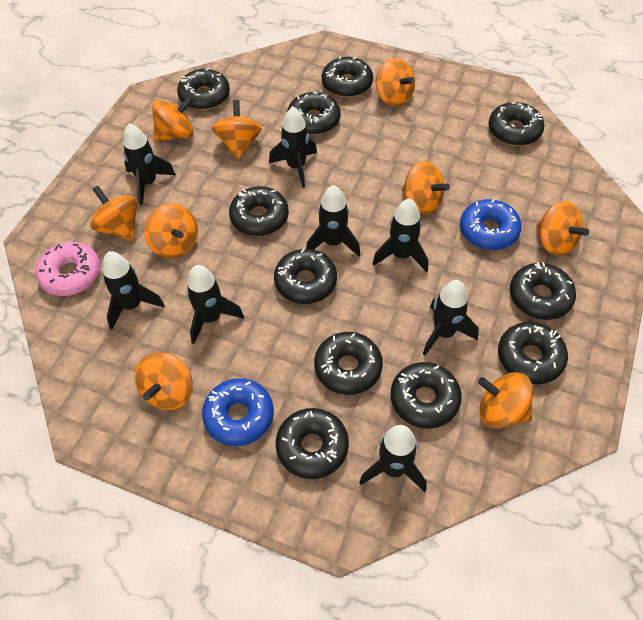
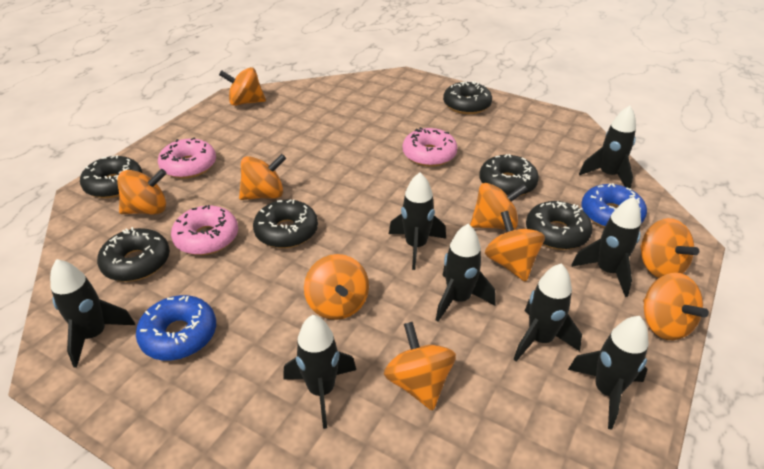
black donut: [177,68,230,110] [229,186,289,236] [274,248,337,304] [276,408,349,479] [287,92,340,135] [314,332,383,395] [322,56,373,97] [391,362,462,429] [488,102,544,146] [498,322,568,384] [510,262,576,320] = 11 -> [80,155,142,198] [97,227,170,282] [253,200,318,248] [443,81,492,114] [479,154,539,196] [526,201,593,250] = 6
pink donut: [36,242,100,296] = 1 -> [158,137,216,179] [171,205,238,255] [403,127,457,167] = 3

